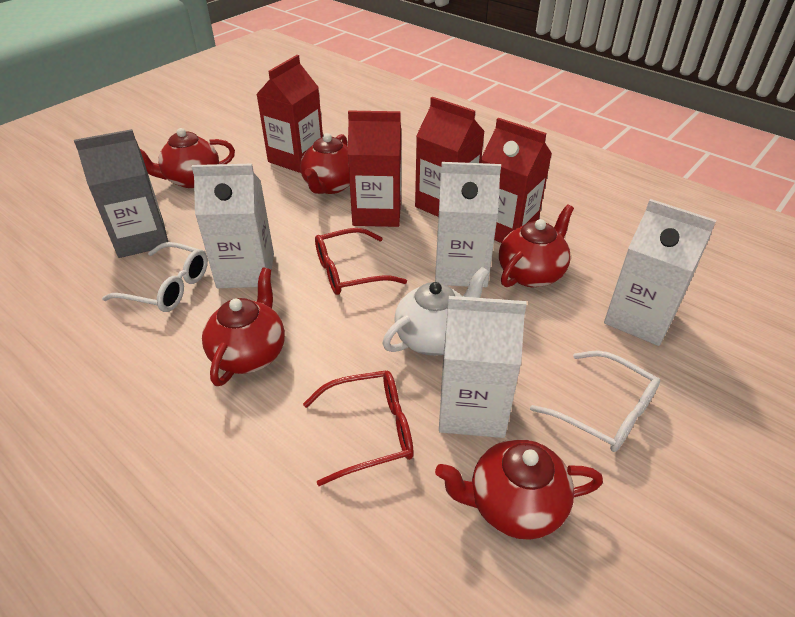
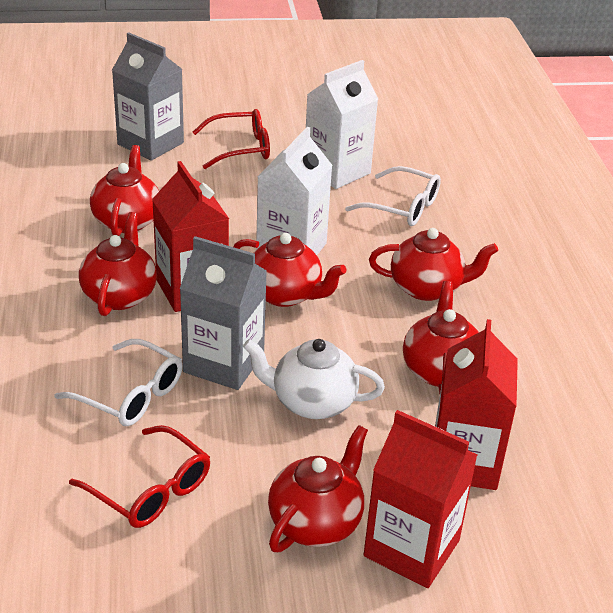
grey carton: [74,129,168,258] = 1 -> [112,32,184,161] [180,236,267,390] = 2
red carton: [256,55,323,173] [348,110,401,227] [415,97,485,217] [481,118,552,243] = 4 -> [152,161,229,312] [364,410,478,588] [435,319,518,490] = 3
red teapot: [140,128,235,188] [202,268,285,386] [300,133,350,194] [435,439,603,540] [499,204,574,287] = 5 -> [79,212,157,316] [90,145,159,236] [234,233,346,307] [268,425,368,552] [369,228,498,301] [403,281,479,394] = 6
white carton: [192,164,274,288] [435,162,501,287] [439,296,527,438] [604,199,717,346] = 4 -> [256,127,332,255] [306,60,378,189] = 2

